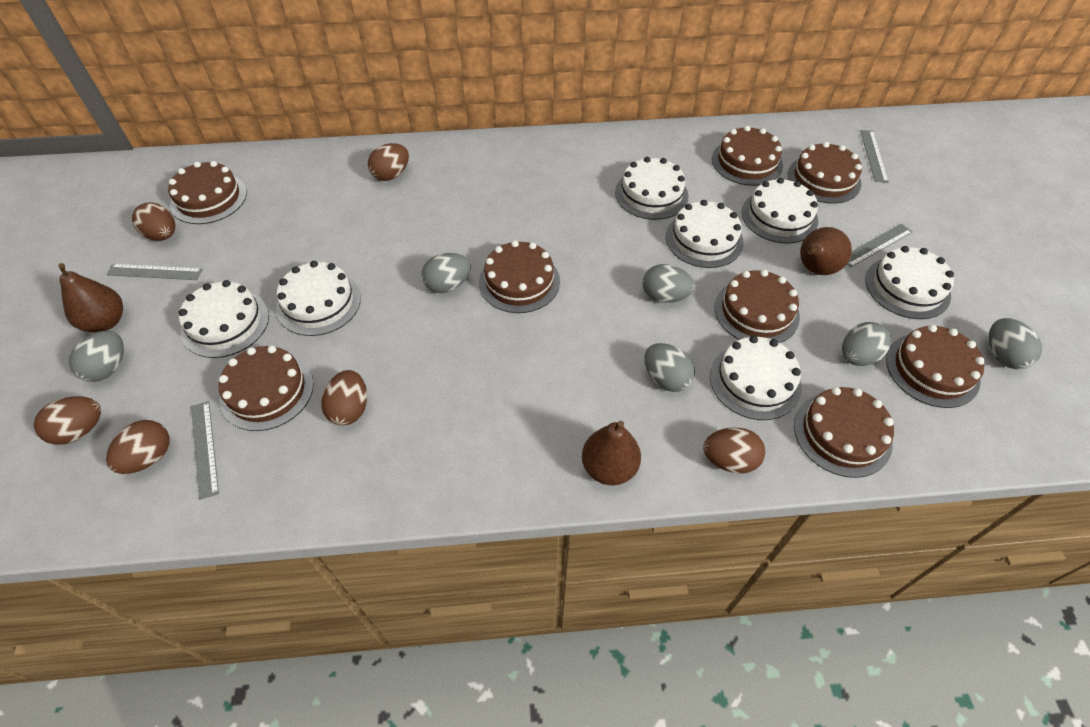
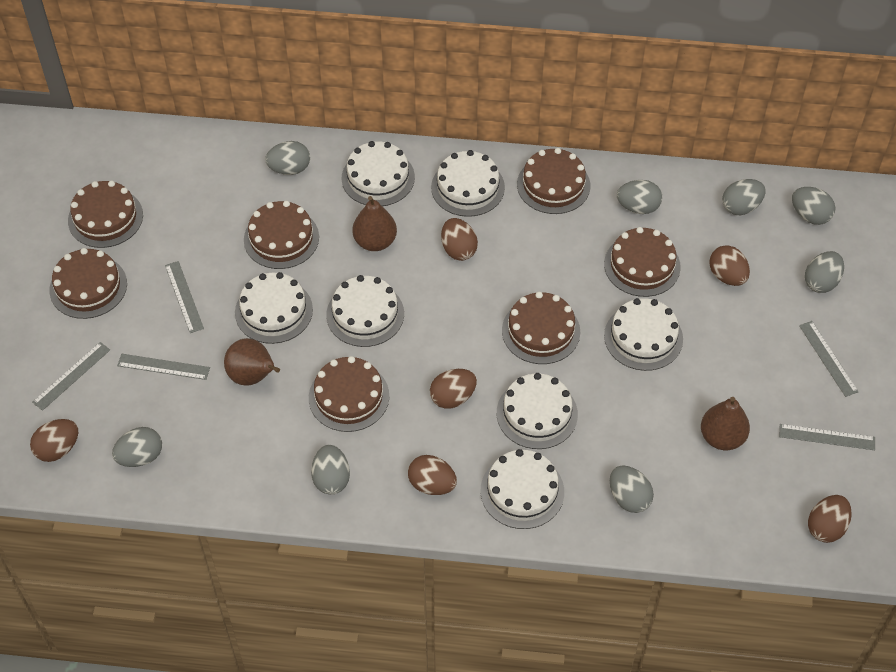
brown cake: [168,161,247,224] [218,346,314,431] [479,240,560,313] [712,126,783,186] [714,270,800,343] [788,142,862,204] [794,387,894,478] [886,325,985,408] = 8 -> [49,248,127,319] [68,181,143,248] [244,201,319,269] [309,356,389,432] [502,292,580,364] [517,148,590,214] [604,227,681,297] = 7
grey egg: [69,331,124,382] [422,253,471,293] [642,264,694,303] [645,343,695,392] [842,322,891,366] [989,318,1042,369] = 6 -> [112,427,162,467] [265,141,310,175] [311,445,350,495] [610,465,654,513] [617,180,662,214] [722,179,766,215] [792,187,835,225] [805,251,844,293] = 8
grey ruler: [106,264,203,280] [191,401,219,500] [847,224,912,267] [860,130,889,183] = 4 -> [32,342,110,411] [117,354,210,380] [165,261,204,333] [779,424,875,450] [799,321,859,397] = 5

